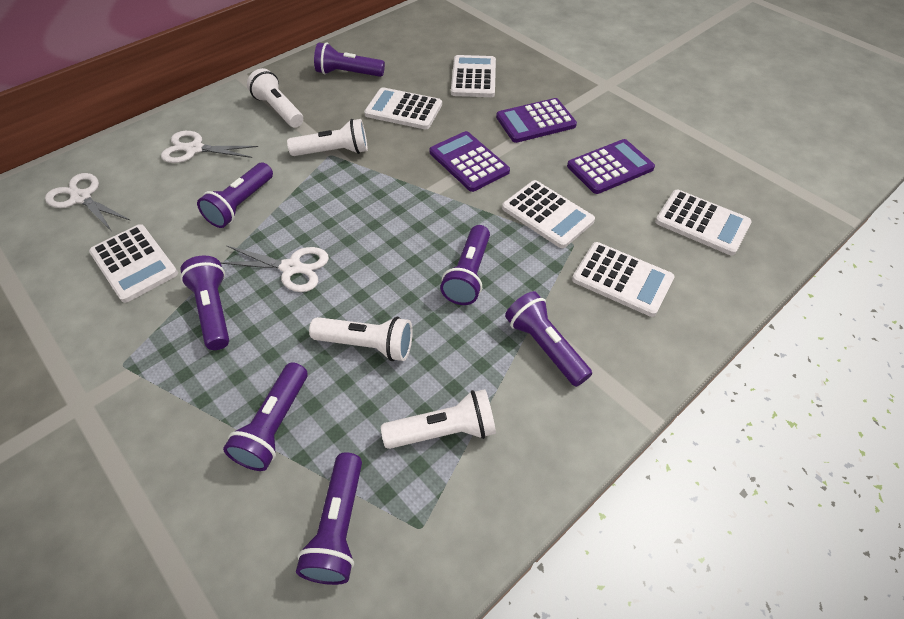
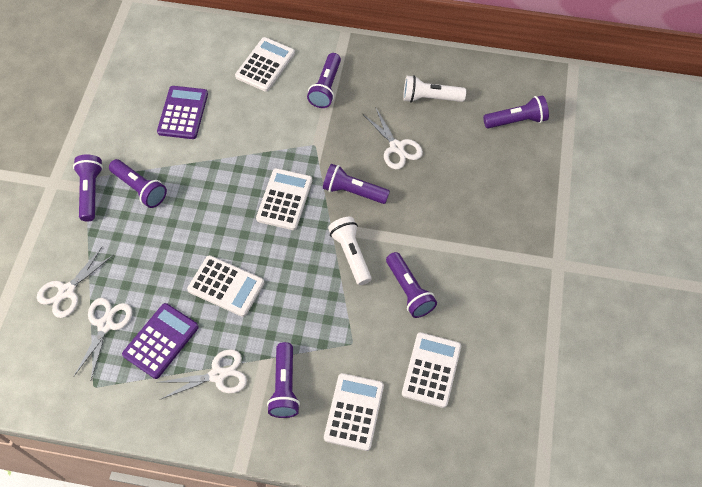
purple calculator: [430,131,510,192] [496,98,577,143] [567,139,655,194] = 3 -> [122,303,199,379] [157,86,208,139] = 2
white calculator: [89,224,178,303] [364,87,442,129] [451,55,496,97] [502,180,595,248] [572,242,675,317] [655,190,752,255] = 6 -> [187,255,264,317] [235,37,295,92] [256,168,313,230] [324,373,384,451] [402,332,461,408] = 5
white flashlight: [247,68,303,127] [287,119,368,156] [309,317,413,361] [381,389,496,449] = 4 -> [328,217,372,285] [403,75,466,103] = 2
white scissors: [45,173,131,230] [161,131,258,163] [221,246,329,292] = 3 -> [37,246,113,318] [74,298,132,379] [156,349,247,399] [363,107,423,169] = 4

